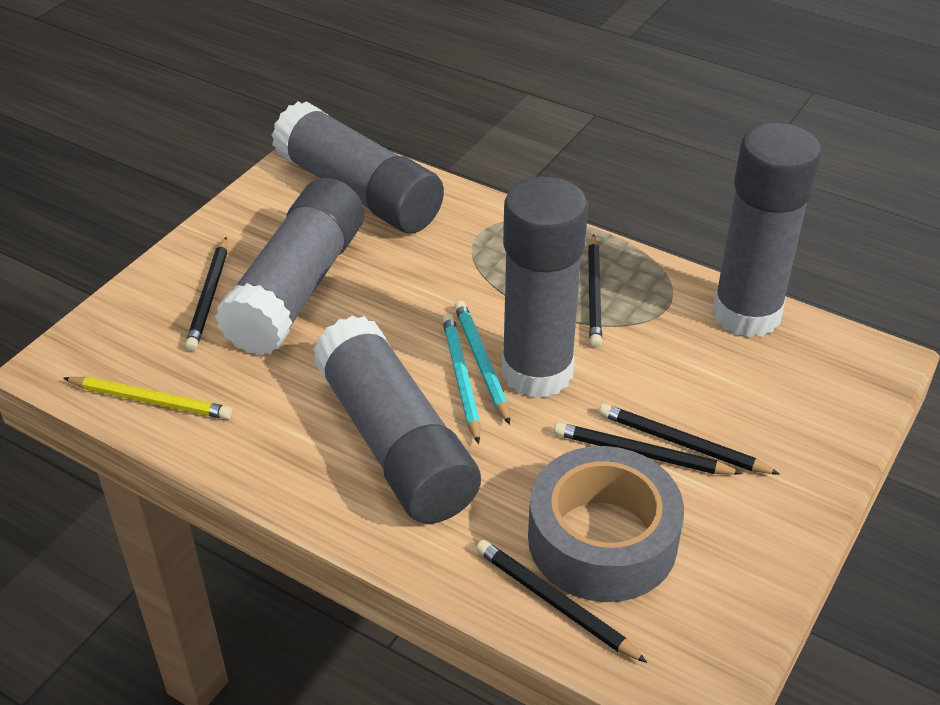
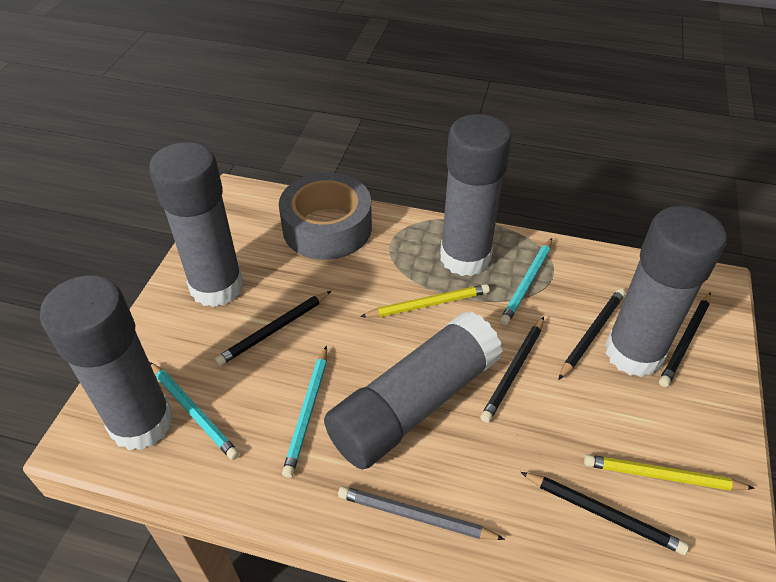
grey pencil: none = 0 -> [338,486,505,540] = 1
turquoise pencil: [442,314,481,444] [454,301,510,425] = 2 -> [149,362,239,460] [282,346,327,478] [500,238,552,325] = 3
yellow pencil: [63,377,232,419] = 1 -> [360,284,490,317] [584,455,755,491] = 2

